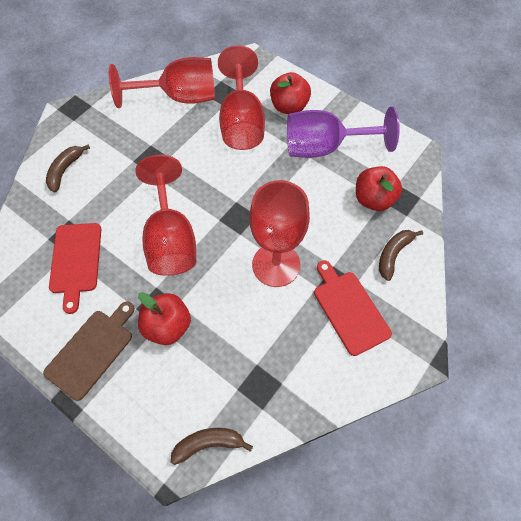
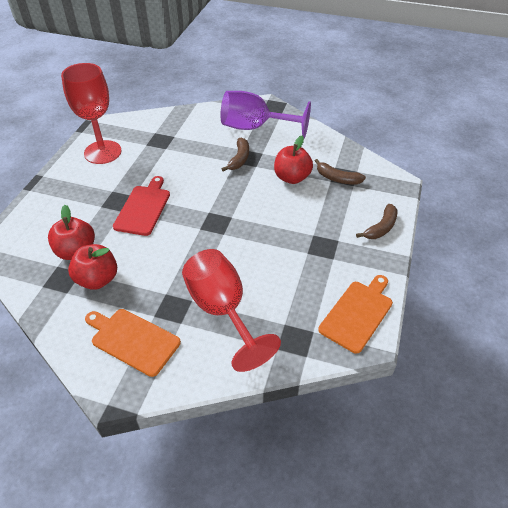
brown cutting board: [43,302,135,401] = 1 -> none = 0
orange cutting board: none = 0 -> [85,309,181,377] [318,275,393,354] = 2
red cutting board: [49,223,101,314] [314,260,392,356] = 2 -> [113,176,170,236] = 1
red goblet: [109,57,215,108] [135,155,196,276] [218,45,265,150] [249,180,310,287] = 4 -> [61,63,122,164] [182,249,281,372] = 2

